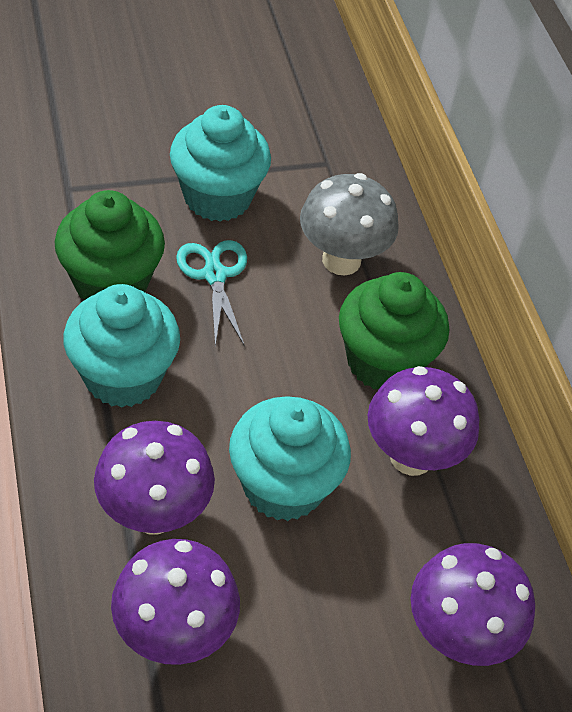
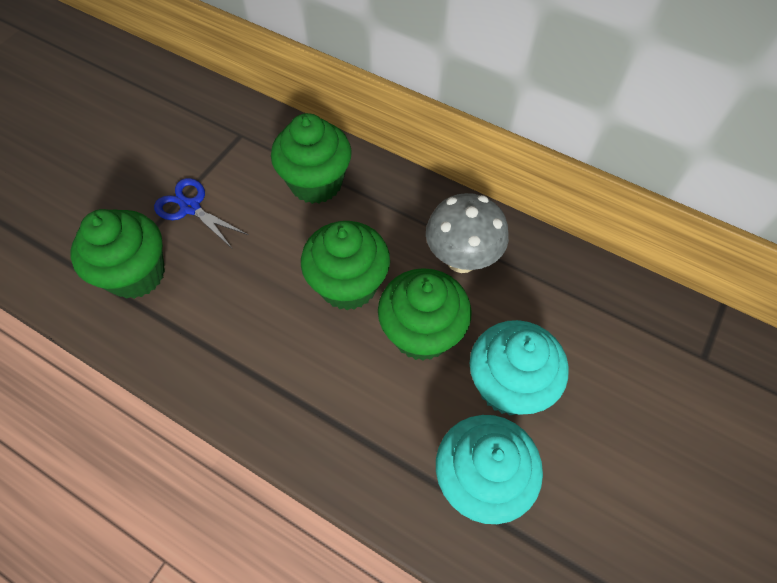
blue scissors: none = 0 -> [154,178,248,248] = 1
green cupcake: [55,190,165,300] [339,272,449,389] = 2 -> [70,209,165,299] [271,113,352,204] [301,221,390,310] [378,268,472,361] = 4
purple mushroom: [94,421,215,535] [111,539,240,665] [368,366,479,476] [411,543,535,666] = 4 -> none = 0
turquoise cupcake: [63,284,180,408] [170,105,271,222] [229,396,351,521] = 3 -> [436,415,543,524] [469,320,569,415] = 2
turquoise scissors: [176,240,247,346] = 1 -> none = 0

